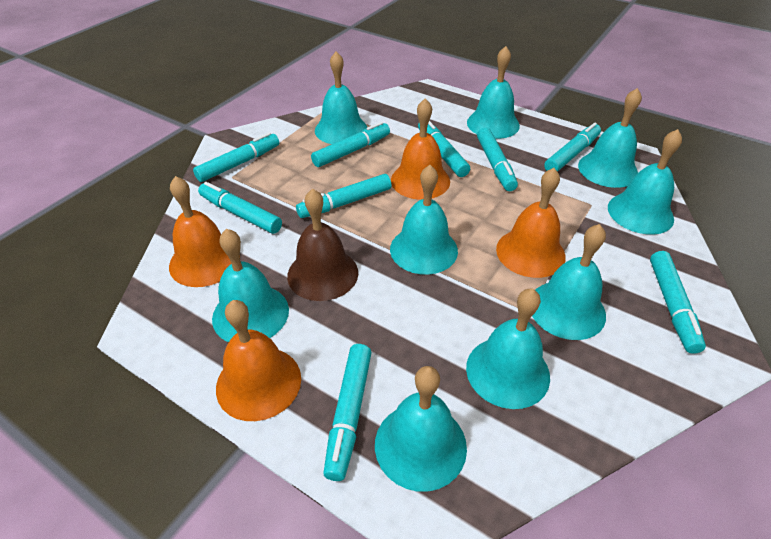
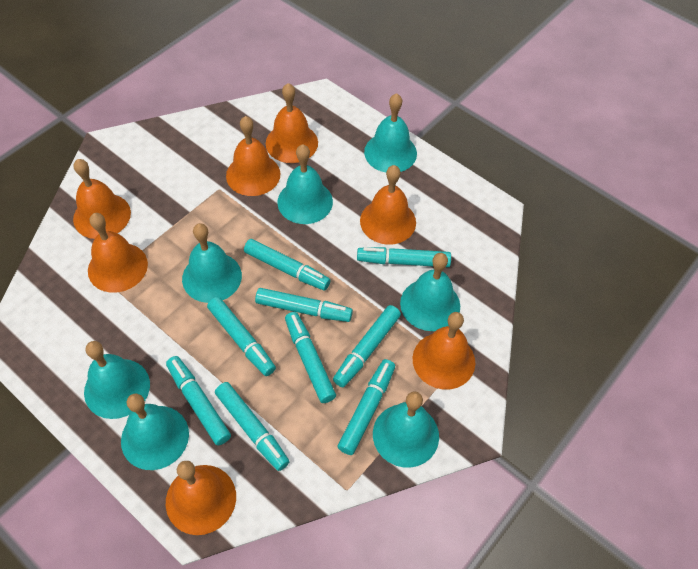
brown bell: [287,188,358,301] = 1 -> none = 0
orange bell: [169,176,231,287] [216,300,301,421] [391,98,450,200] [496,168,566,278] = 4 -> [73,159,131,239] [88,213,148,293] [166,461,236,535] [226,116,280,196] [266,83,318,163] [360,165,416,245] [413,312,475,389] = 7
turquoise bell: [212,229,289,342] [315,52,367,144] [375,366,467,492] [390,165,458,275] [466,288,550,409] [467,46,520,139] [532,224,606,340] [578,88,642,188] [608,129,682,235] = 9 -> [84,341,150,419] [121,394,189,470] [182,223,242,303] [277,144,333,224] [364,93,417,173] [373,391,439,468] [400,253,460,331] = 7

